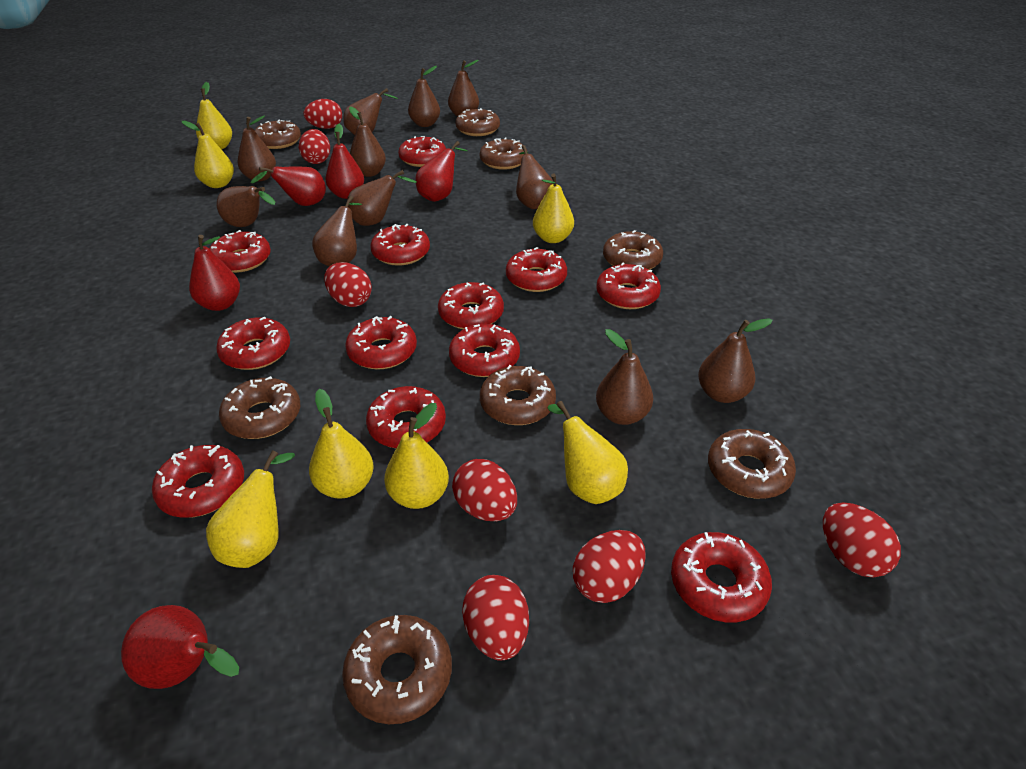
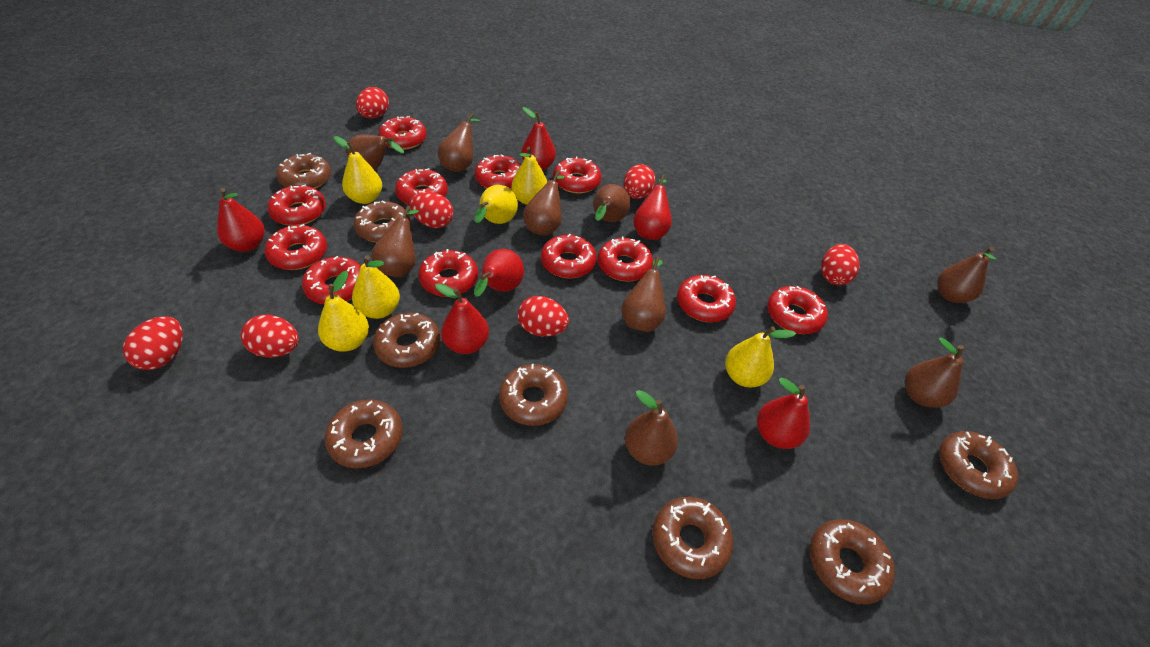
brown pear: [216,186,275,227] [238,116,276,182] [312,196,362,266] [343,88,398,135] [347,170,417,226] [349,107,386,177] [408,66,440,127] [448,60,479,116] [516,145,553,209] [596,329,653,425] [698,318,773,403] = 11 -> [347,134,404,170] [371,206,419,278] [438,113,481,172] [523,170,565,236] [593,184,631,222] [621,257,666,332] [625,390,678,466] [905,337,964,408] [937,247,996,303] = 9
red pear: [121,605,239,689] [189,235,240,311] [250,166,326,206] [325,124,364,199] [415,141,468,202] = 5 -> [217,188,265,252] [435,283,489,354] [474,249,524,297] [521,107,556,170] [633,175,672,240] [757,377,810,449] = 6
yellow pear: [182,121,234,188] [196,82,232,149] [206,450,295,568] [309,389,374,499] [384,403,449,509] [533,174,574,243] [547,401,628,504] = 7 -> [318,271,369,352] [334,136,382,204] [352,255,400,319] [475,185,518,224] [512,147,547,205] [725,326,796,388] = 6

